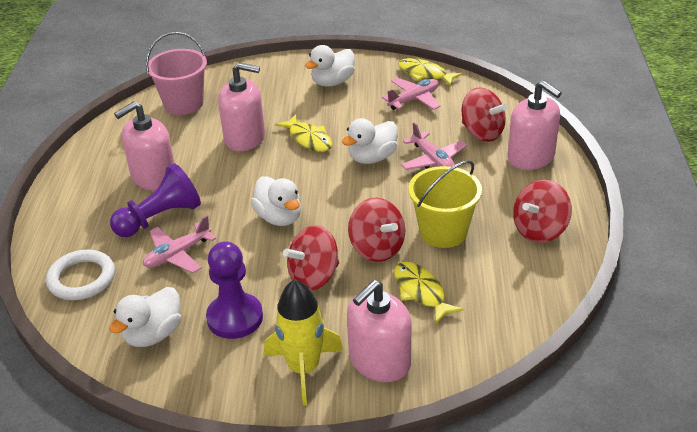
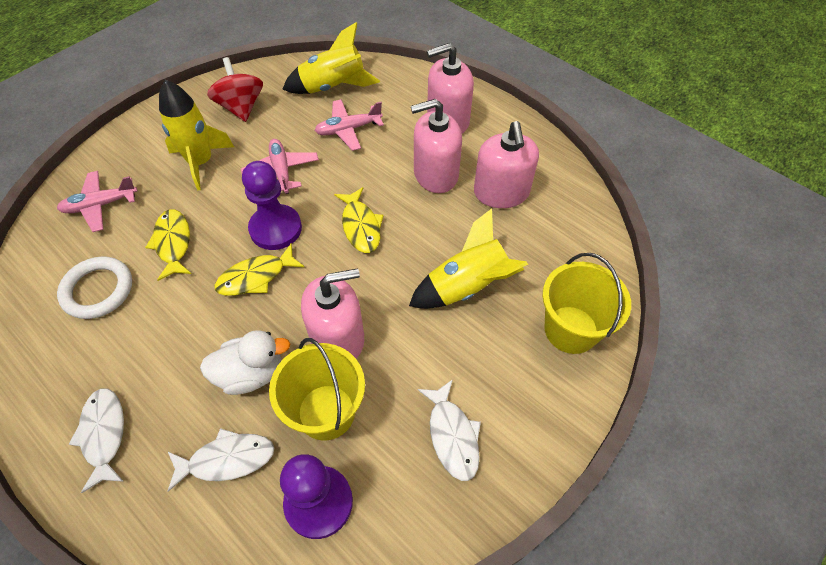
pink bucket: [146,32,207,115] = 1 -> none = 0
red spinning top: [283,225,339,291] [348,198,405,262] [462,87,507,142] [513,180,572,243] = 4 -> [207,57,263,122] = 1
white duck: [109,287,181,347] [251,176,301,226] [305,45,355,87] [342,118,398,164] = 4 -> [200,330,290,395] = 1
white fish: none = 0 -> [69,388,124,493] [168,428,274,492] [418,379,481,481] = 3
yellow bucket: [408,160,482,248] = 1 -> [269,338,365,440] [543,253,631,354] = 2
yellow rocket: [264,279,343,405] = 1 -> [159,80,234,190] [282,22,380,94] [409,209,528,309] = 3

